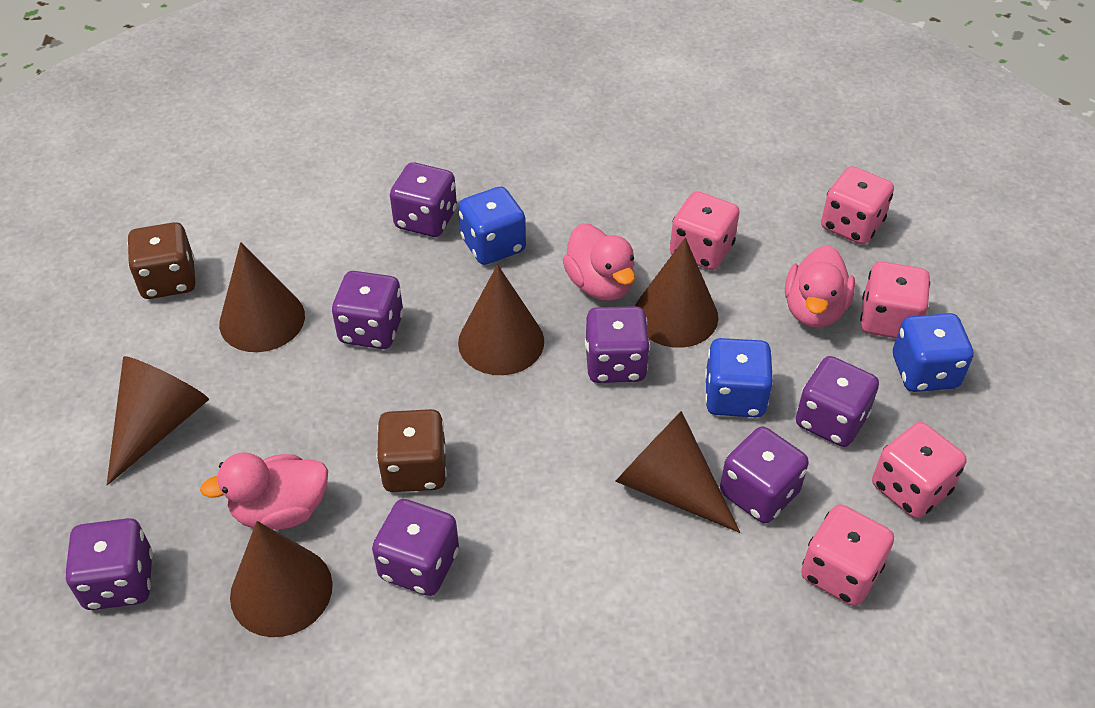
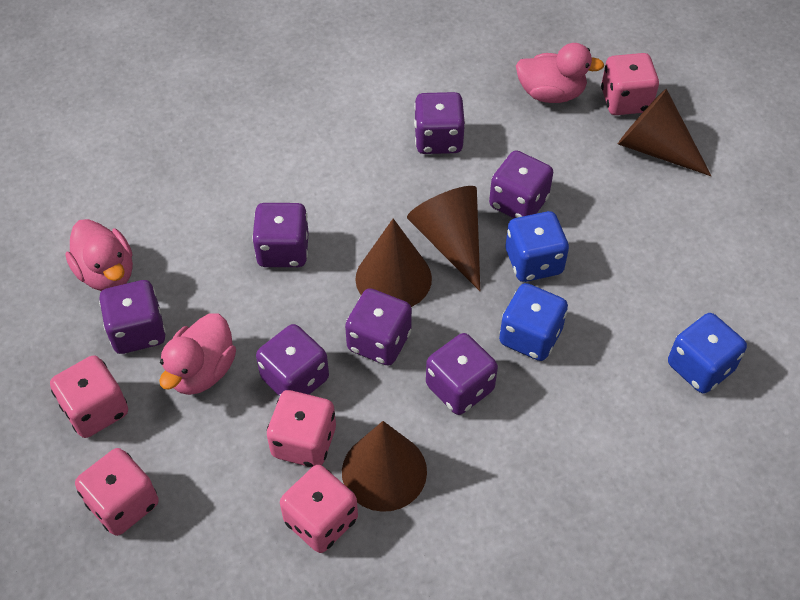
brown cone: [107,356,209,486] [219,242,305,352] [230,521,333,637] [458,264,544,375] [615,411,740,533] [635,237,718,348] = 6 -> [342,421,427,512] [356,218,432,307] [407,186,480,291] [618,89,711,176] = 4
brown dice: [127,222,195,299] [377,409,447,492] = 2 -> none = 0

